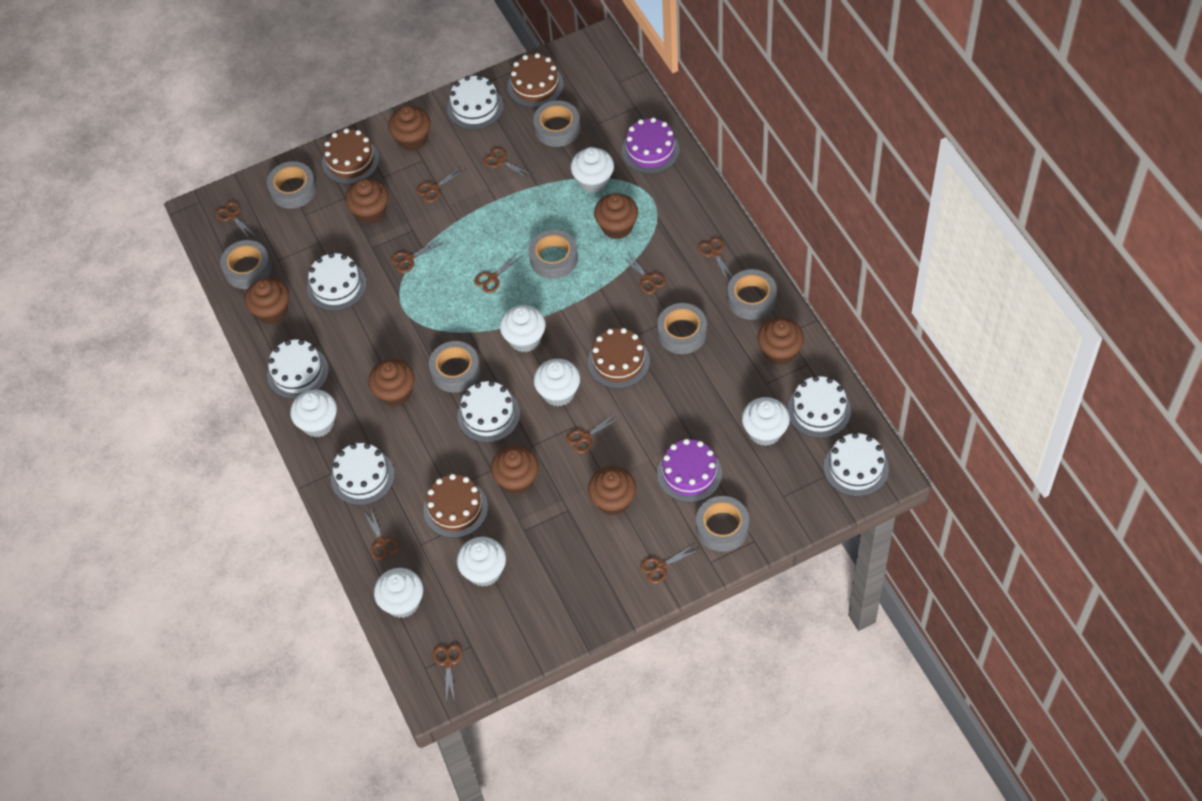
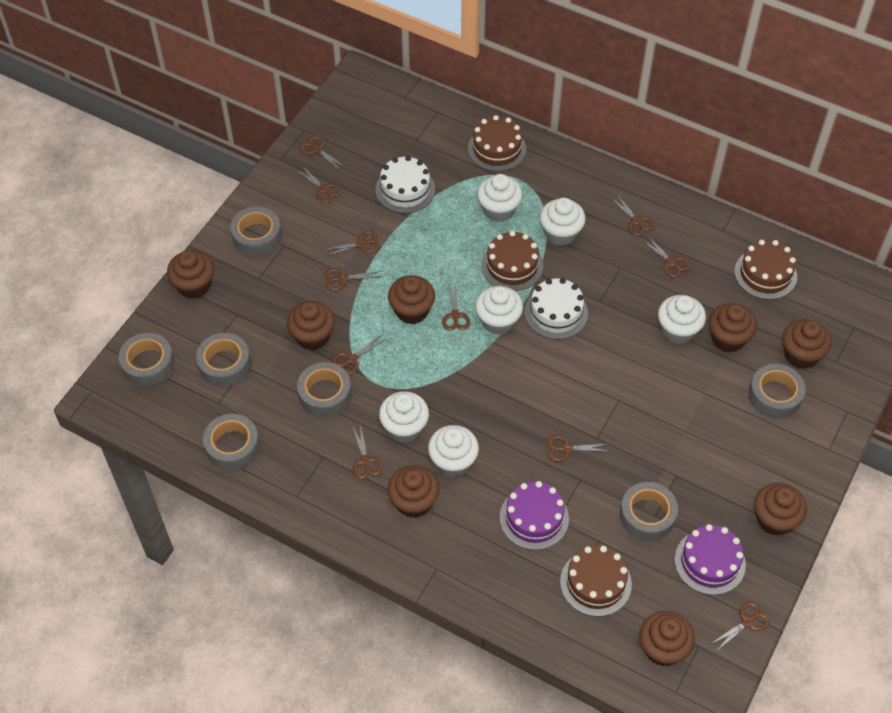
grey tape: [220,240,272,289] [267,161,316,209] [429,341,480,393] [529,230,578,279] [533,100,580,147] [657,303,707,354] [696,496,749,552] [727,269,777,320] = 8 -> [118,333,174,386] [196,333,251,387] [203,414,260,470] [230,206,282,256] [297,362,351,417] [620,482,678,541] [748,364,806,419] = 7
white cake: [267,339,329,399] [307,253,367,311] [331,443,395,505] [447,75,504,130] [458,381,520,443] [787,376,851,438] [824,433,889,497] = 7 -> [376,156,435,213] [525,278,588,339] = 2
white cupcake: [290,389,337,437] [374,568,423,618] [457,537,506,587] [500,305,546,352] [534,359,580,406] [571,147,614,193] [742,397,790,446] = 7 -> [379,391,429,443] [428,425,479,477] [475,286,523,335] [477,174,522,222] [540,198,586,246] [658,295,706,344] = 6

